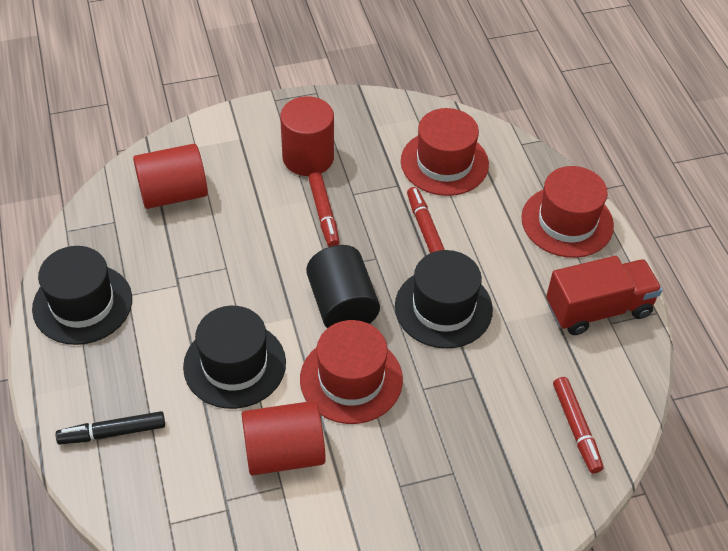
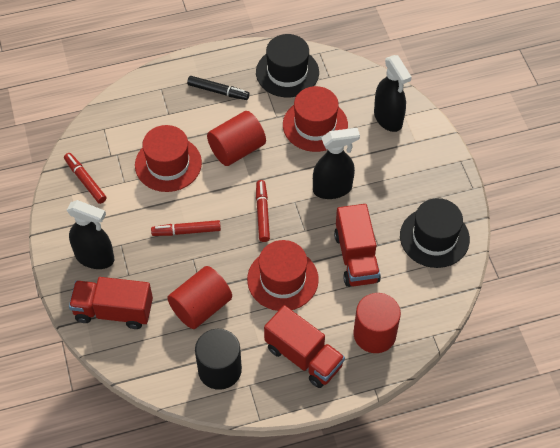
black hat: [32,246,132,345] [183,306,286,409] [395,250,493,349] = 3 -> [256,34,319,97] [400,198,470,268] = 2
black spray bottle: none = 0 -> [67,200,114,269] [313,128,360,199] [374,55,412,132] = 3
red truck: [546,256,662,335] = 1 -> [69,277,153,329] [264,305,345,388] [334,204,381,287] = 3

